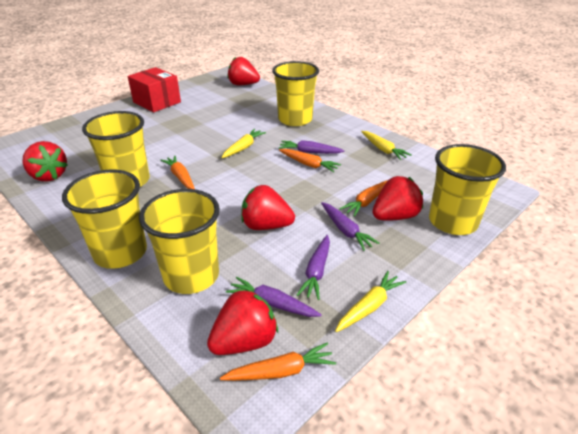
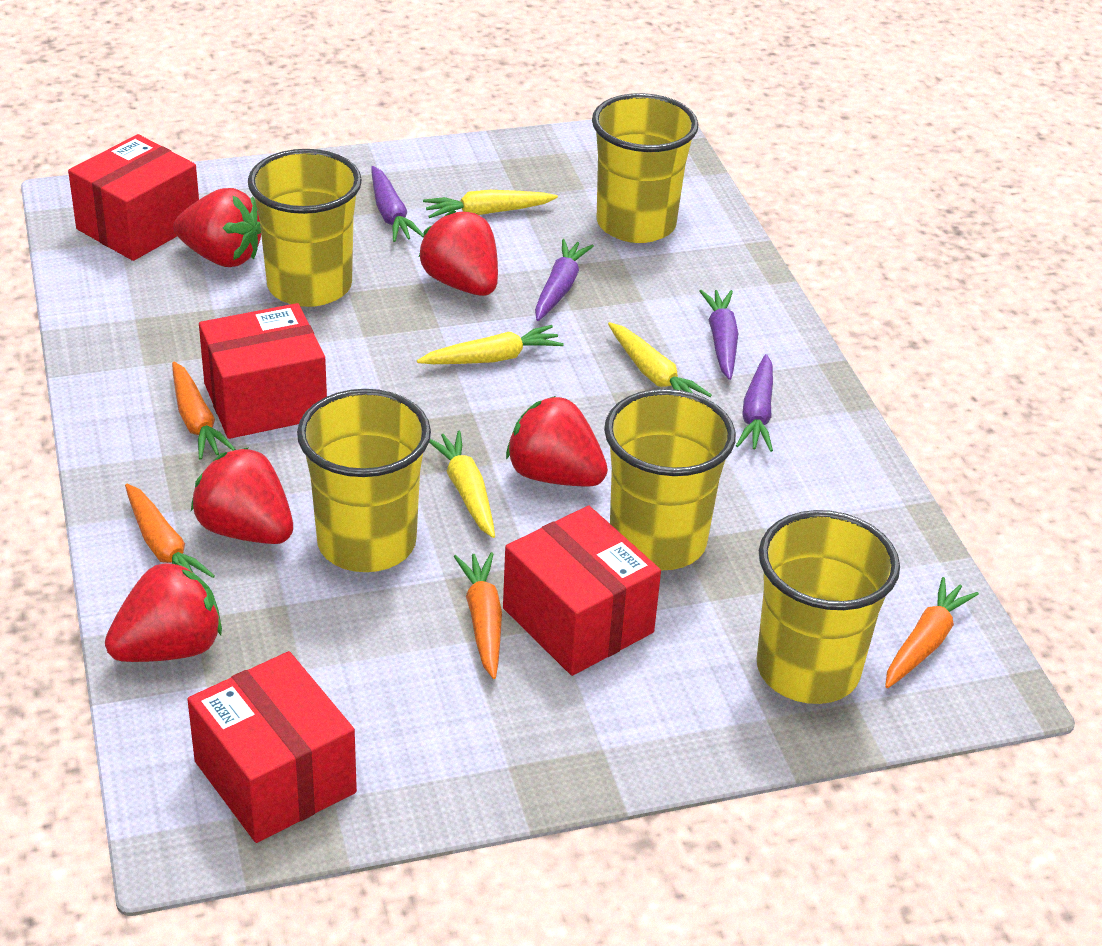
red box: [128,67,181,112] = 1 -> [68,134,199,261] [187,651,357,843] [199,303,327,439] [503,506,661,676] = 4
yellow carrot: [221,129,266,158] [335,271,406,332] [361,131,411,160] = 3 -> [417,325,564,364] [423,190,558,218] [429,430,495,538] [608,322,712,397] = 4

